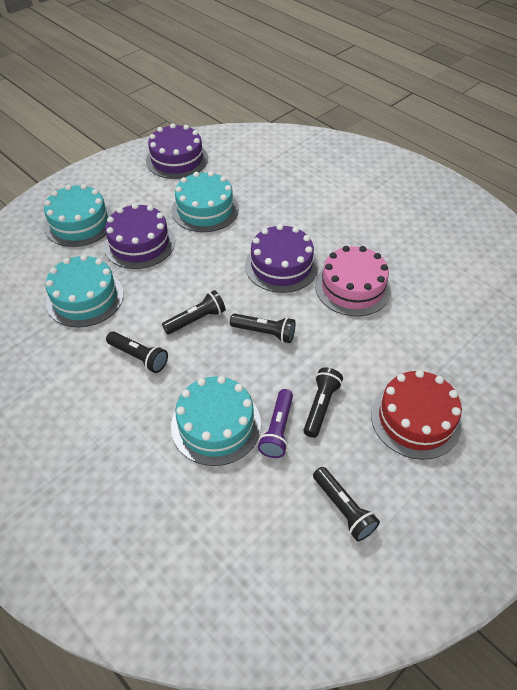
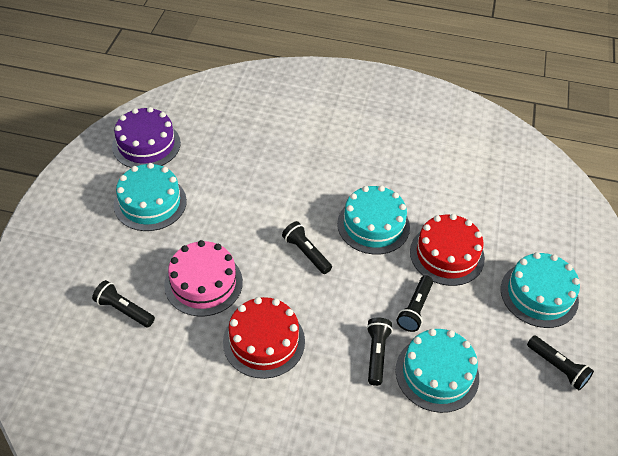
purple cake: [104,203,175,269] [146,124,208,179] [245,224,318,293] = 3 -> [112,107,181,168] = 1
purple flashlight: [258,389,293,458] = 1 -> none = 0
red cake: [371,370,462,460] = 1 -> [223,297,305,379] [410,214,485,286] = 2

